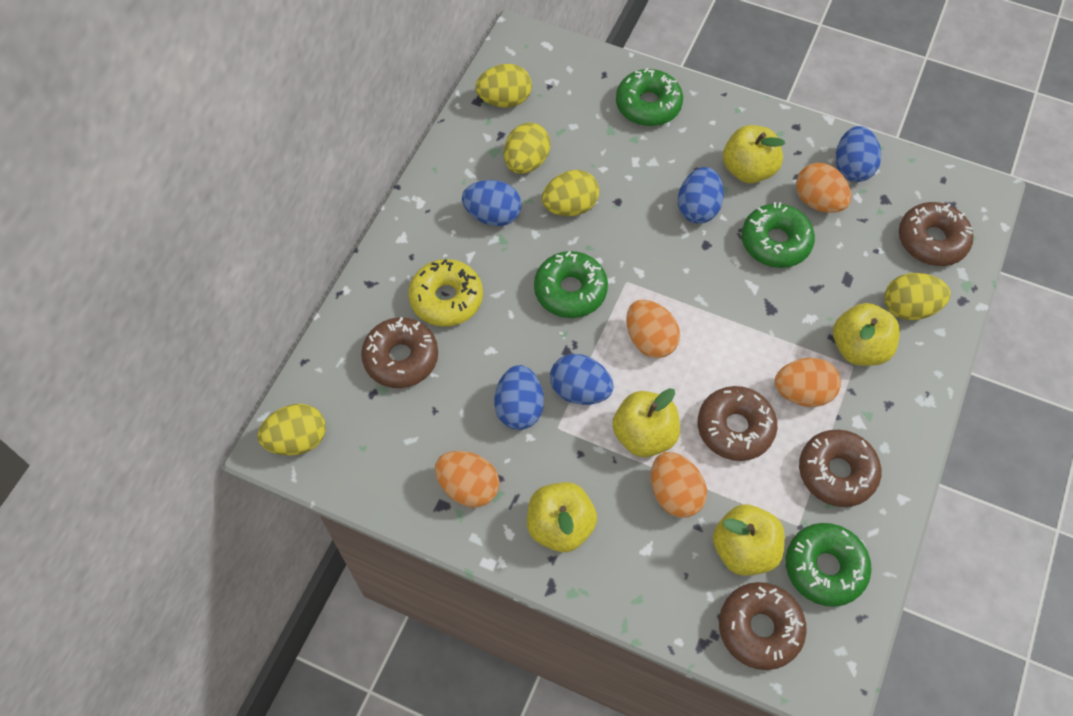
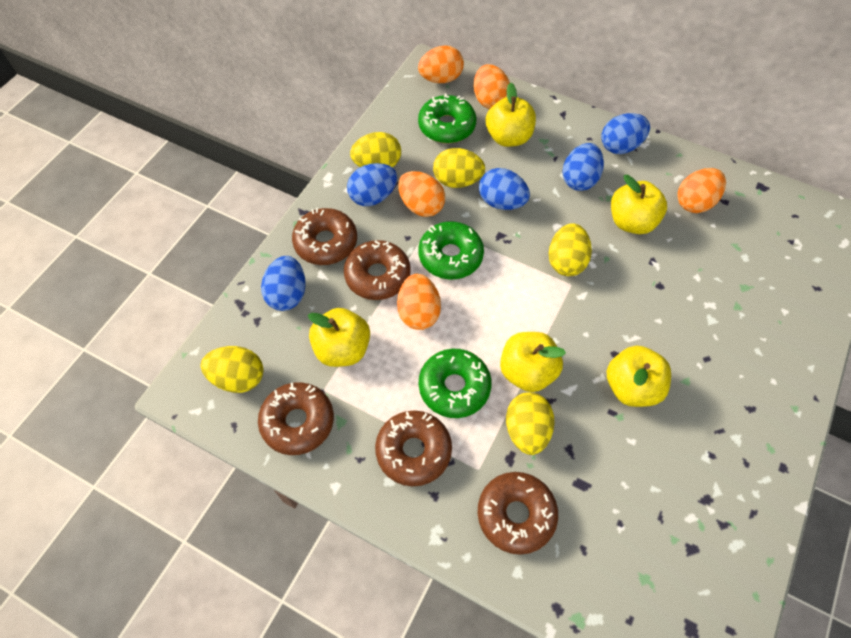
green donut: [534,251,608,318] [616,68,683,126] [742,202,815,268] [785,523,872,607] = 4 -> [418,93,476,143] [418,221,484,279] [419,349,492,418] = 3
yellow donut: [408,259,483,327] = 1 -> none = 0

